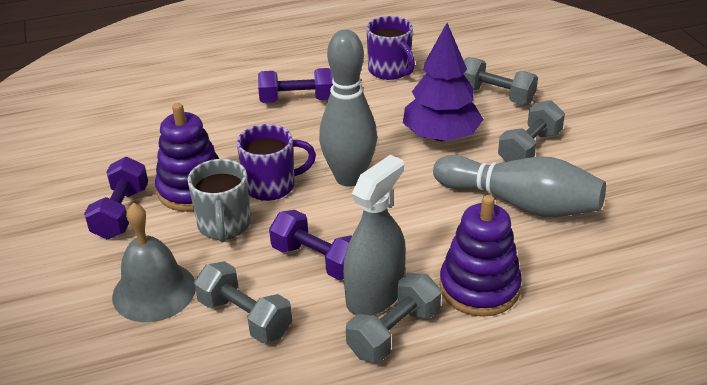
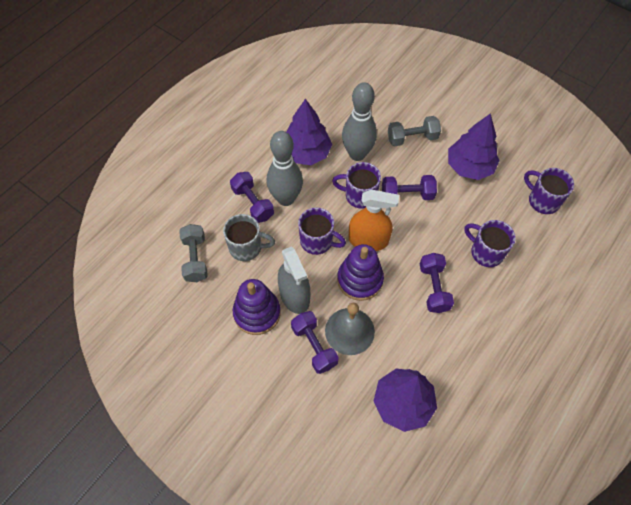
grey dumbbell: [194,261,292,343] [346,273,441,363] [464,57,538,105] [498,100,565,162] = 4 -> [179,224,208,282] [388,116,441,146] = 2
orange spray bottle: none = 0 -> [349,190,399,251] = 1
purple dumbbell: [84,157,148,239] [258,68,333,103] [269,210,352,280] = 3 -> [230,172,274,223] [291,311,339,374] [382,175,437,200] [420,253,454,313] = 4
purple mug: [237,124,316,201] [367,16,415,80] = 2 -> [298,207,346,255] [332,162,381,209] [464,220,516,267] [524,168,574,214] = 4
purple tree: [403,23,484,141] = 1 -> [287,99,332,165] [374,369,437,432] [448,113,500,180] = 3

